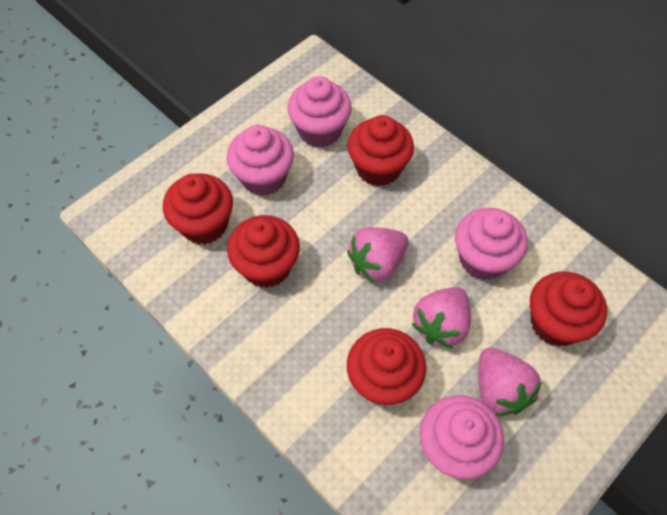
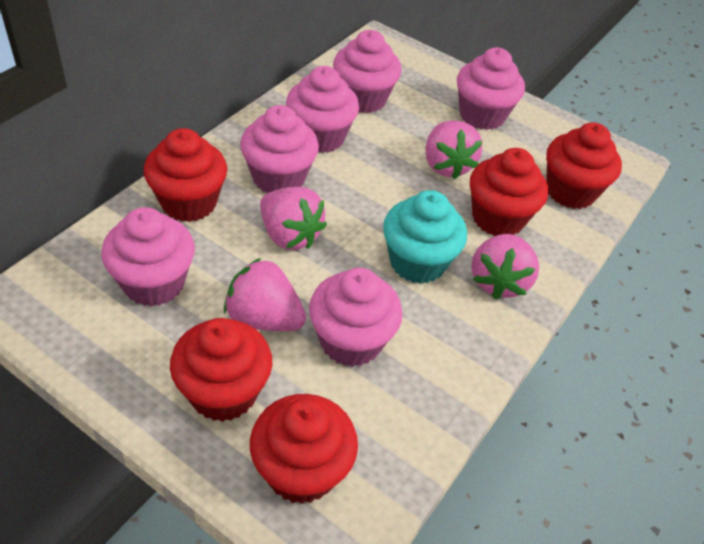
pink cupcake: [227,125,294,196] [287,76,352,148] [420,395,504,479] [455,208,527,280] = 4 -> [101,207,195,307] [240,105,319,193] [286,66,359,153] [309,268,403,367] [333,30,402,113] [457,47,525,130] = 6
pink strawberry: [347,227,409,283] [412,287,471,349] [478,348,542,416] = 3 -> [224,258,306,331] [260,187,327,250] [425,120,482,180] [471,234,539,299] = 4
turquoise cupcake: none = 0 -> [383,190,467,284] = 1

